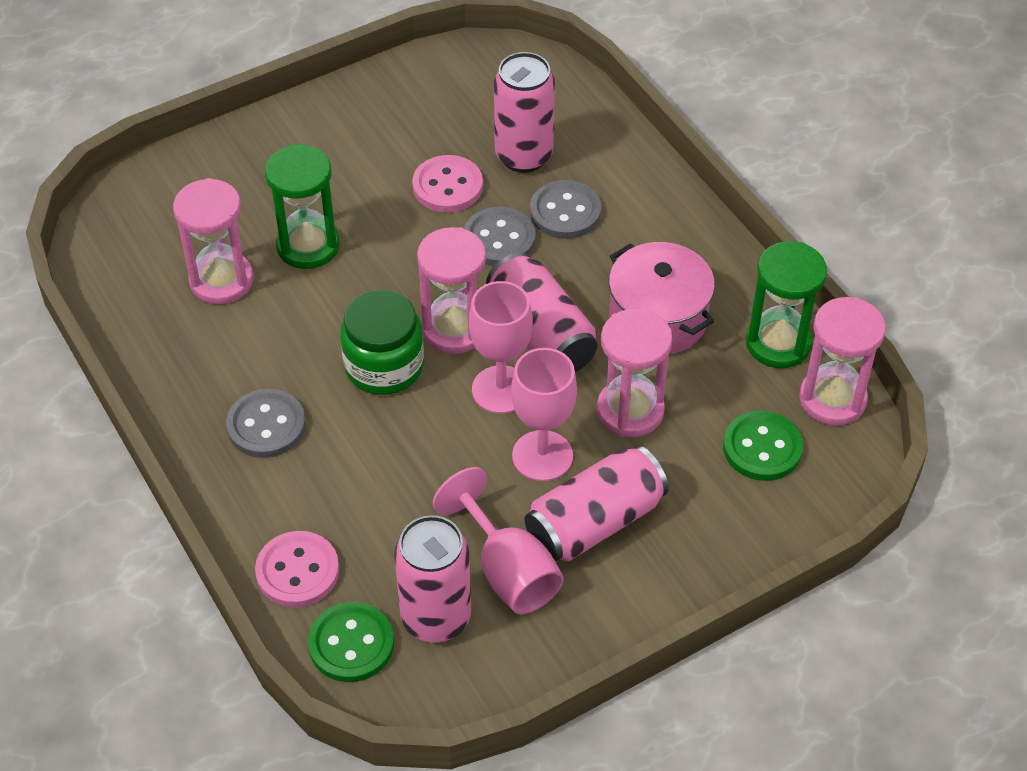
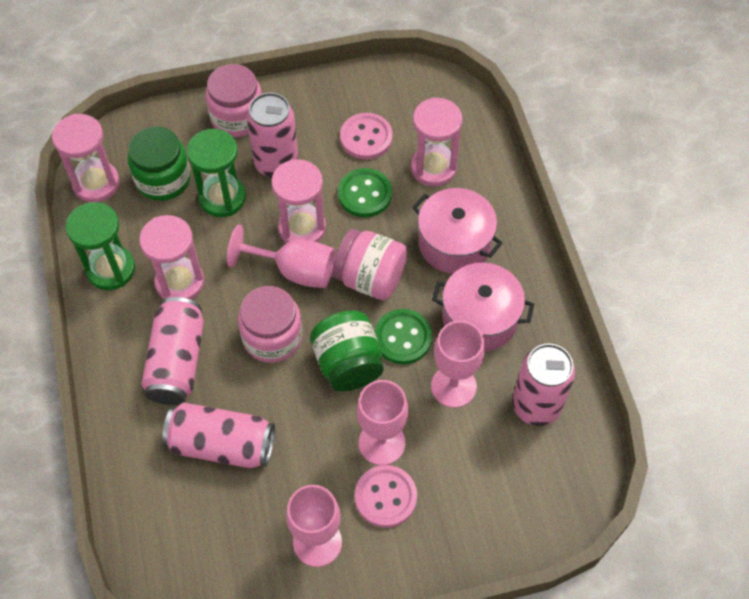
green jar: [340,290,424,395] = 1 -> [128,126,191,201] [310,310,384,391] = 2
grey button: [226,389,306,458] [464,207,536,266] [530,180,601,239] = 3 -> none = 0
pink goblet: [433,467,564,614] [469,281,533,414] [511,348,577,481] = 3 -> [227,225,335,288] [286,485,342,567] [357,380,408,465] [431,321,485,408] = 4
pink jar: none = 0 -> [205,64,262,137] [238,286,303,363] [332,229,407,300] = 3
pink pot: [609,242,715,355] = 1 -> [412,188,503,274] [432,262,534,351] = 2

